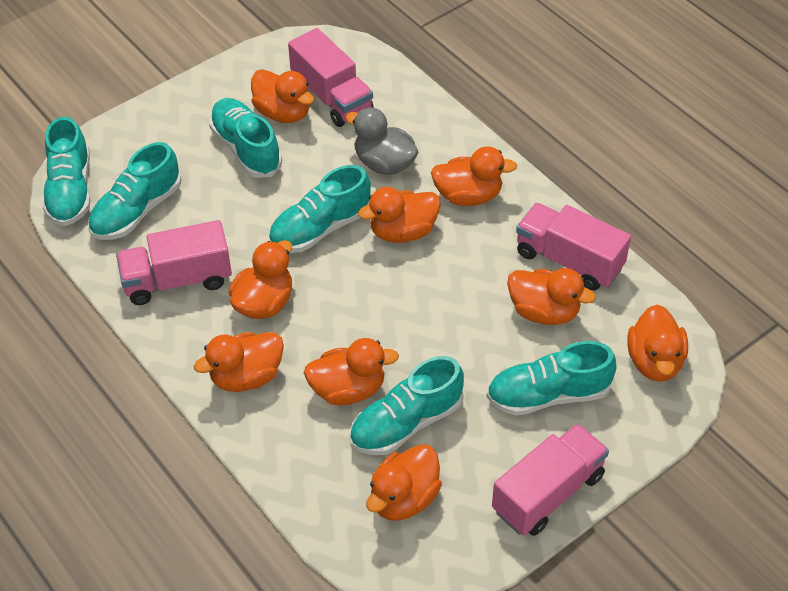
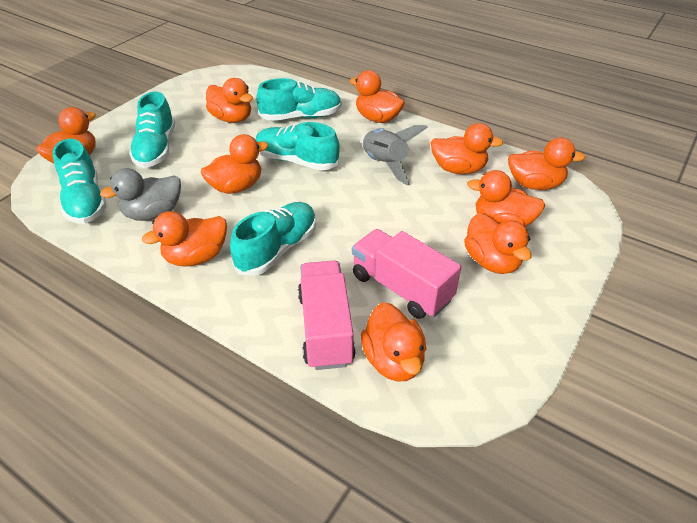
grey rocket: none = 0 -> [361,125,428,185] = 1
orange duck: [194,332,284,392] [228,240,292,319] [251,69,314,123] [304,338,399,405] [358,187,441,243] [366,444,442,521] [431,146,517,206] [507,268,596,325] [628,305,688,382] = 9 -> [36,107,96,163] [142,211,227,267] [201,134,268,194] [206,78,253,123] [350,70,405,123] [361,302,426,382] [430,123,504,174] [464,213,532,274] [467,170,545,227] [508,137,585,190] = 10
pink truck: [116,220,232,305] [288,28,373,127] [492,423,609,536] [516,203,631,291] = 4 -> [298,261,356,370] [352,229,461,319] = 2
turquoise shoe: [42,117,91,226] [88,142,181,240] [209,98,282,178] [268,165,371,253] [349,356,464,455] [486,341,616,416] = 6 -> [52,139,106,224] [129,92,175,168] [230,202,316,276] [256,78,342,121] [256,122,340,170] = 5

